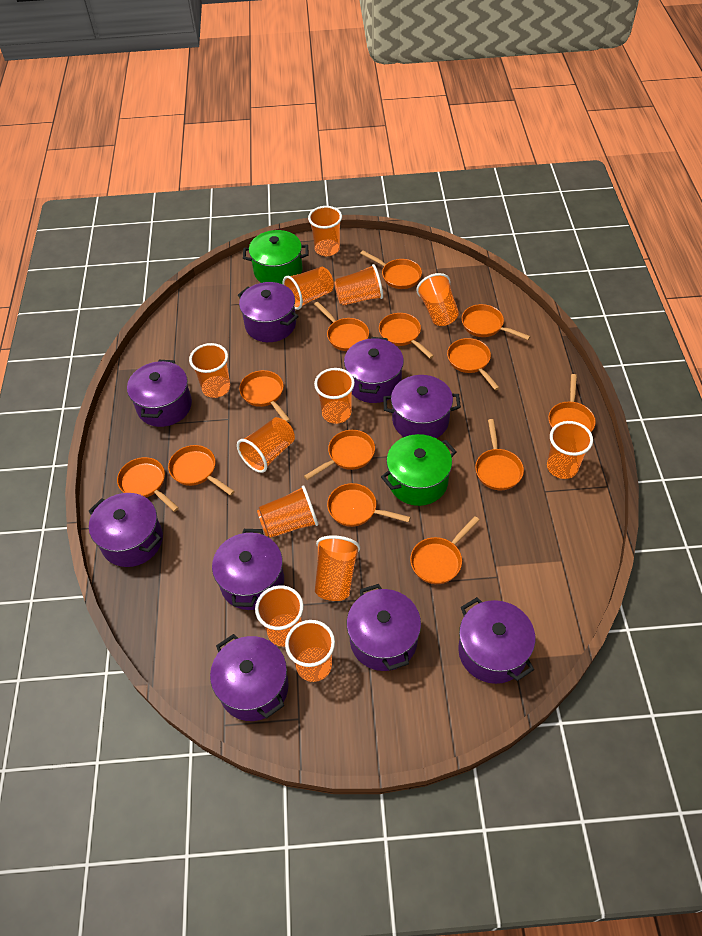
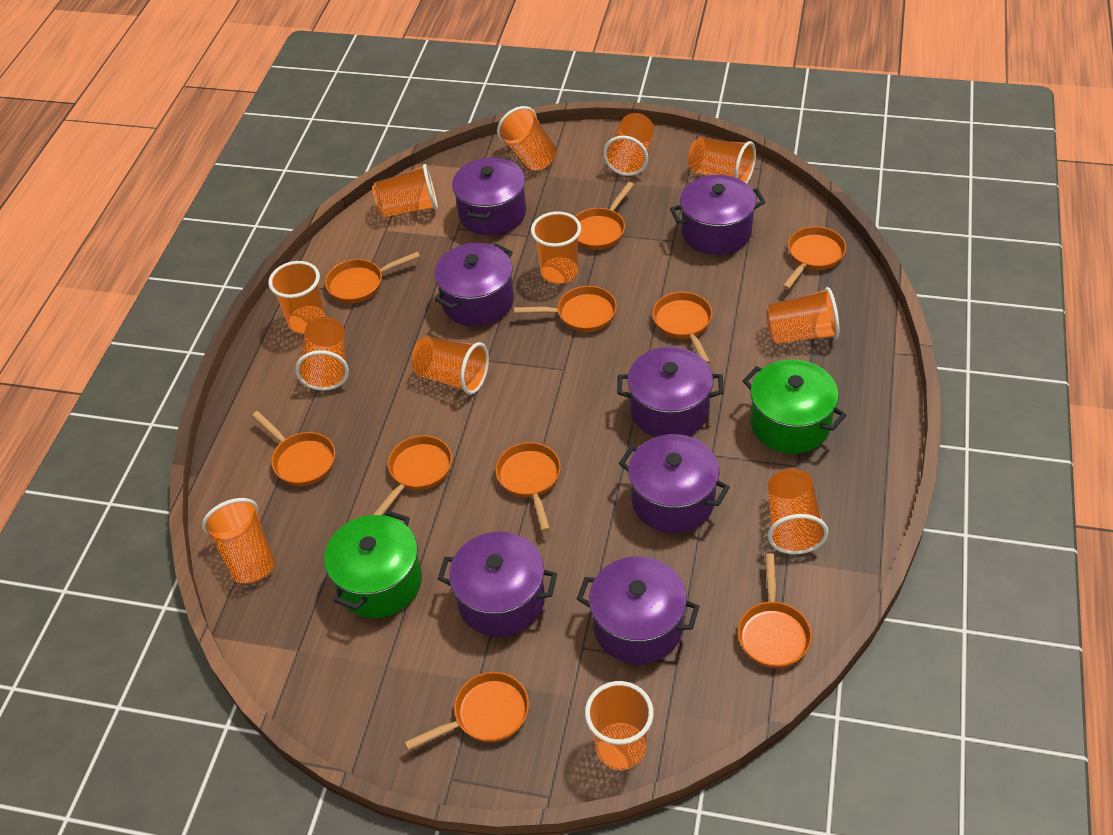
orange pan: [117,457,179,512] [168,445,235,496] [239,370,290,422] [304,430,375,480] [314,302,369,351] [327,483,411,527] [360,251,422,289] [379,313,434,359] [410,516,479,584] [447,338,499,390] [462,304,531,340] [475,419,524,490] [548,374,596,432] = 13 -> [252,411,335,486] [325,251,420,303] [373,435,452,515] [404,672,529,750] [495,442,561,532] [514,286,617,332] [575,182,634,250] [652,292,712,364] [738,554,812,668] [783,226,846,289] = 10
purple pot: [88,493,163,567] [127,360,192,427] [210,634,289,721] [212,529,284,610] [238,282,299,342] [344,337,404,403] [347,584,421,671] [383,375,461,438] [458,597,535,684] = 9 -> [434,243,514,327] [438,532,557,637] [452,157,526,236] [577,556,700,664] [617,347,724,437] [619,434,730,533] [670,175,765,255] = 7

